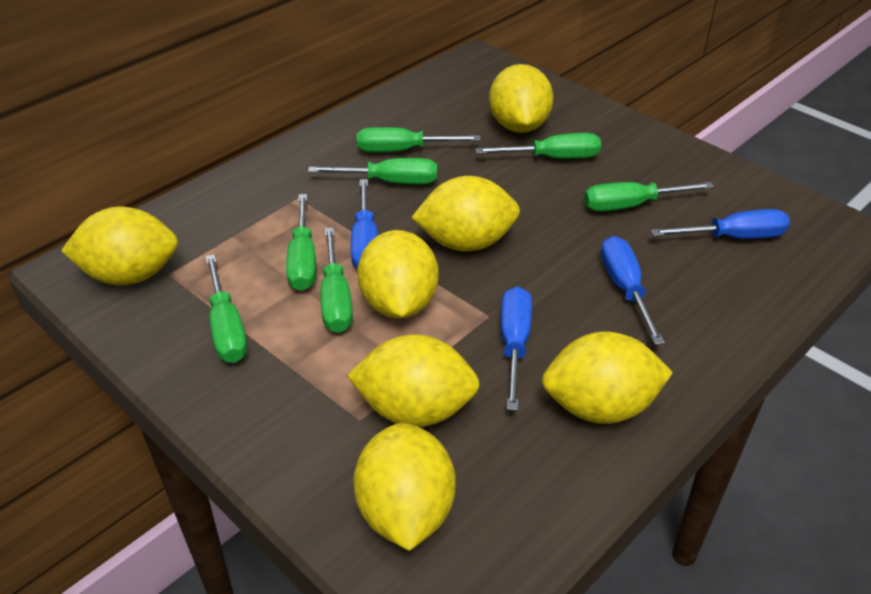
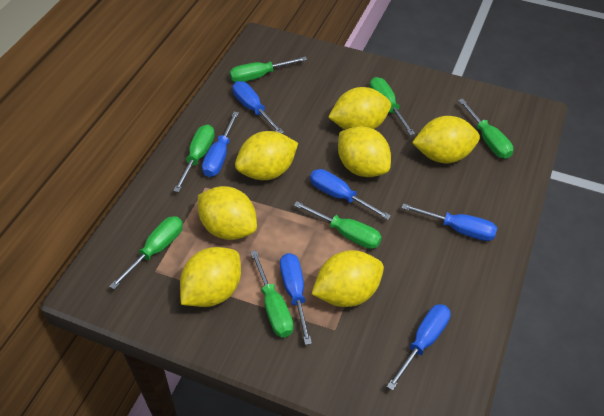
blue screwdriver: [351,179,378,269] [501,286,532,411] [601,236,665,345] [651,209,790,239] = 4 -> [202,112,239,177] [232,81,284,134] [280,253,312,345] [310,169,391,220] [387,304,451,391] [402,203,497,241] = 6

